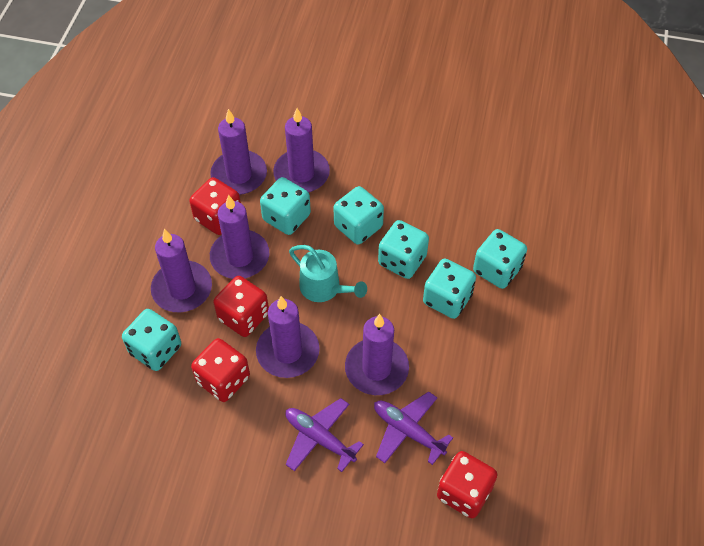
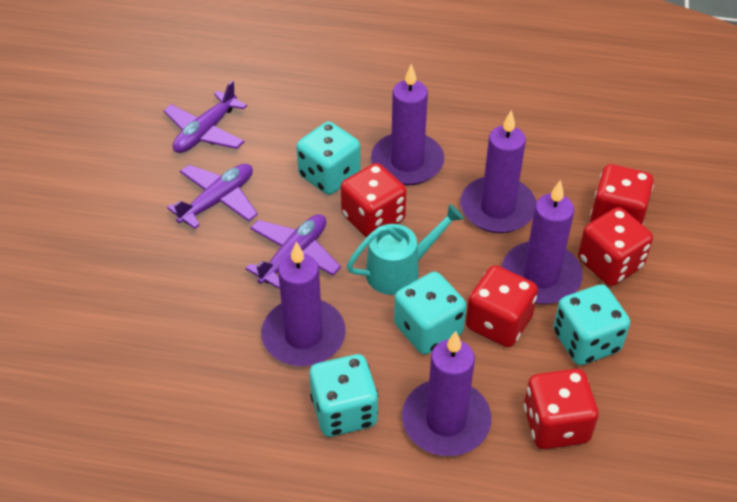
purple candle: [151,229,212,312] [210,109,267,195] [210,195,269,279] [256,296,320,378] [273,108,330,192] [345,314,409,395] = 6 -> [261,242,346,366] [371,64,444,185] [402,331,491,456] [460,110,536,233] [502,180,583,304] = 5
purple plane: [285,398,364,472] [374,391,453,465] = 2 -> [164,81,247,153] [167,164,258,229] [245,214,341,289] = 3
red dice: [189,177,241,235] [191,338,250,402] [213,276,269,337] [437,451,497,518] = 4 -> [341,163,406,238] [466,265,538,347] [524,369,598,449] [578,207,653,286] [590,164,654,225] = 5
turquoise dice: [122,309,181,371] [260,177,311,235] [333,186,384,245] [378,220,429,279] [423,259,476,319] [473,229,527,289] = 6 -> [296,121,361,195] [309,354,378,437] [394,272,467,354] [553,284,630,365] = 4

